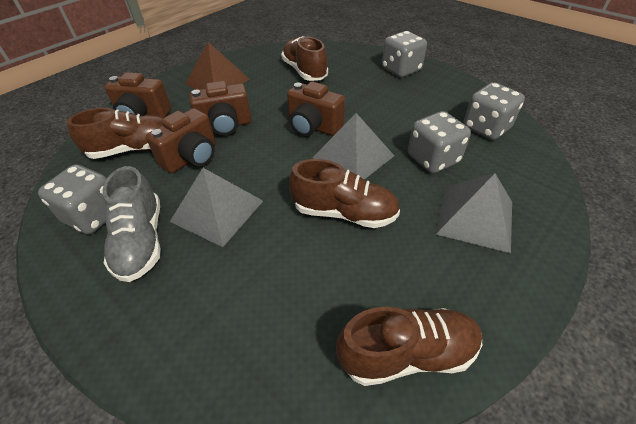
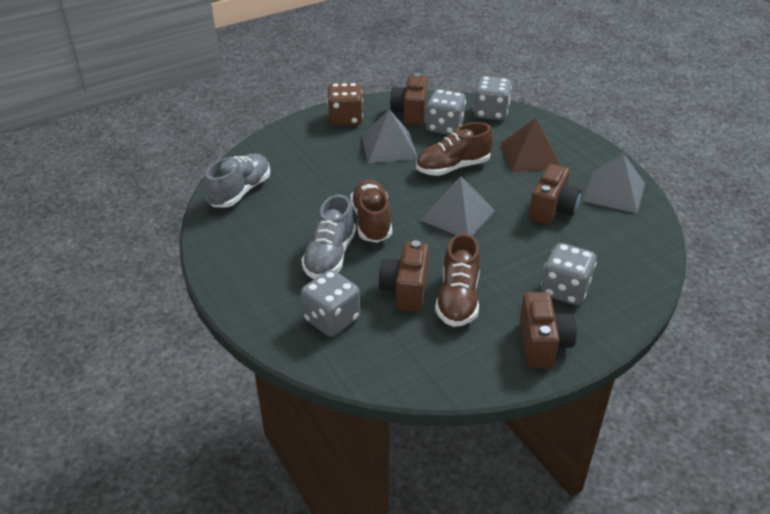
brown dice: none = 0 -> [327,83,363,126] = 1
brown shoe: [66,108,163,159] [281,36,328,81] [289,159,400,228] [336,307,482,386] = 4 -> [350,179,392,243] [416,122,493,176] [435,233,481,327] = 3
grey shoe: [103,166,161,282] = 1 -> [204,153,270,208] [301,195,356,279] = 2

